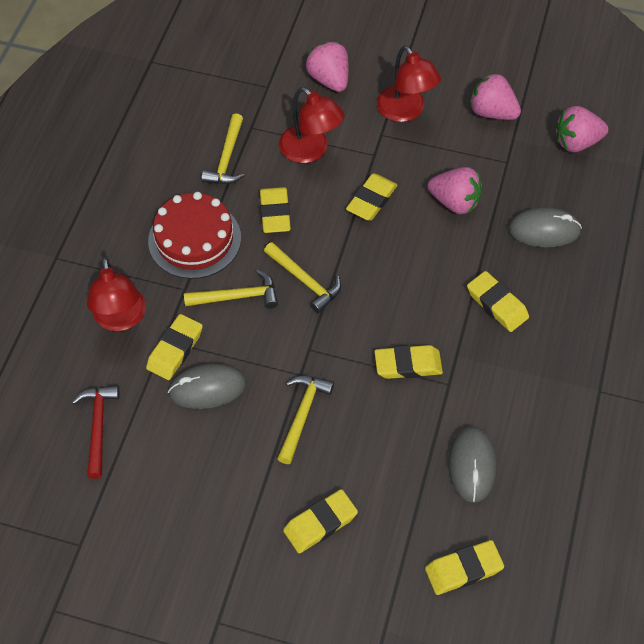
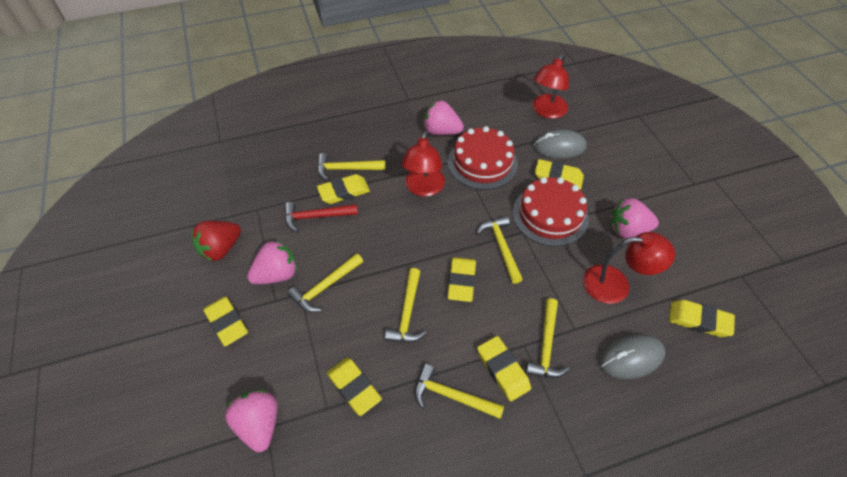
grey mouse: [168,363,247,409] [448,426,496,503] [508,207,582,247] = 3 -> [533,129,587,158] [599,334,665,379] = 2
red cake: [148,192,241,279] = 1 -> [448,126,518,190] [513,177,589,246] = 2
red strawberry: none = 0 -> [191,221,241,261] = 1
yellow hammer: [184,270,278,309] [201,113,245,184] [264,242,341,313] [277,376,334,464] = 4 -> [288,253,363,312] [317,153,385,181] [384,268,426,343] [415,364,504,419] [477,216,523,284] [526,298,569,378] = 6

